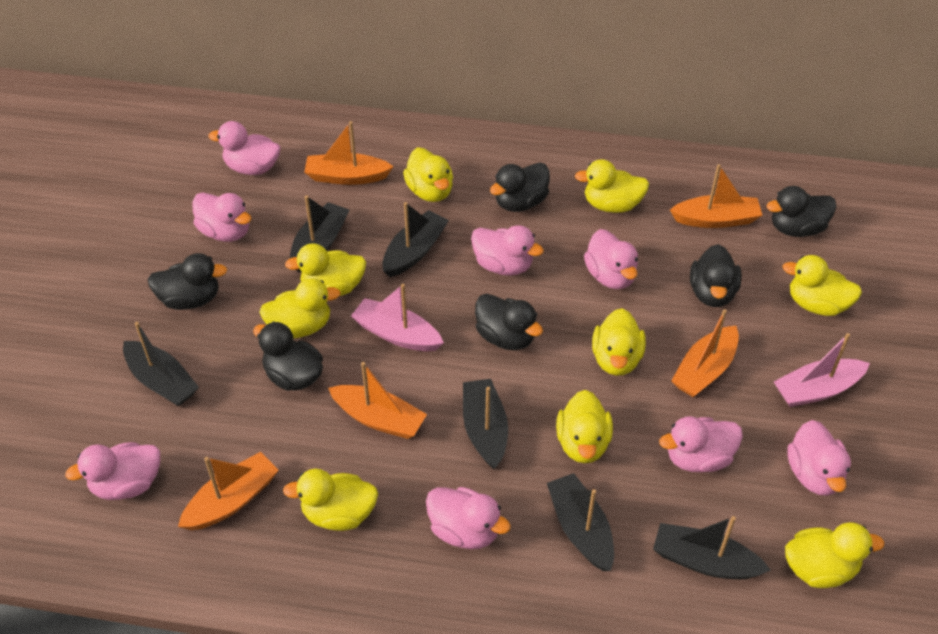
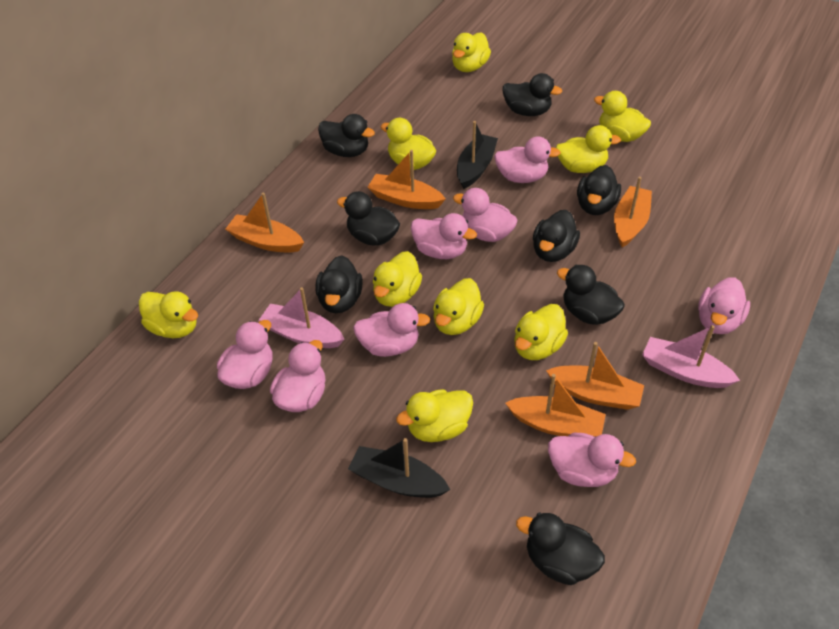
black boat: [123,322,199,407] [290,196,349,272] [382,202,449,277] [463,379,508,469] [547,473,614,571] [653,516,771,579] = 6 -> [348,438,450,498] [457,121,498,189] = 2
black duck: [148,253,227,310] [253,321,323,391] [475,294,543,350] [490,162,550,212] [690,244,742,307] [767,186,836,237] = 6 -> [315,255,363,313] [318,114,375,157] [337,191,400,246] [503,73,562,116] [516,512,605,585] [533,210,580,262] [557,265,625,325] [577,165,621,215] = 8

